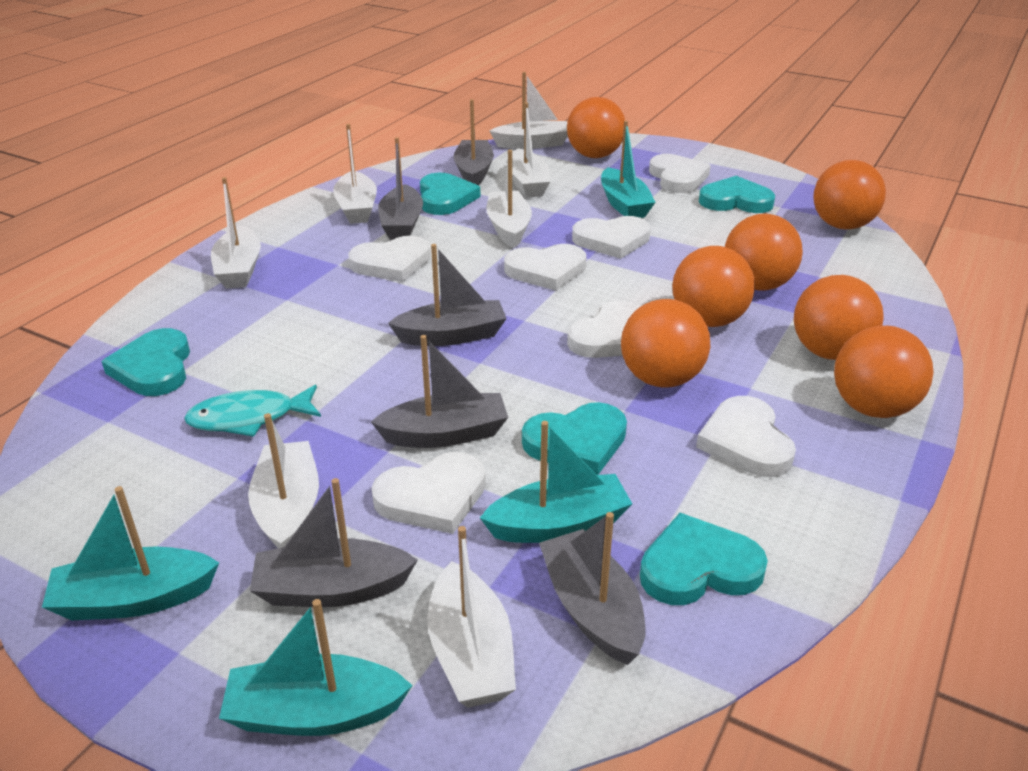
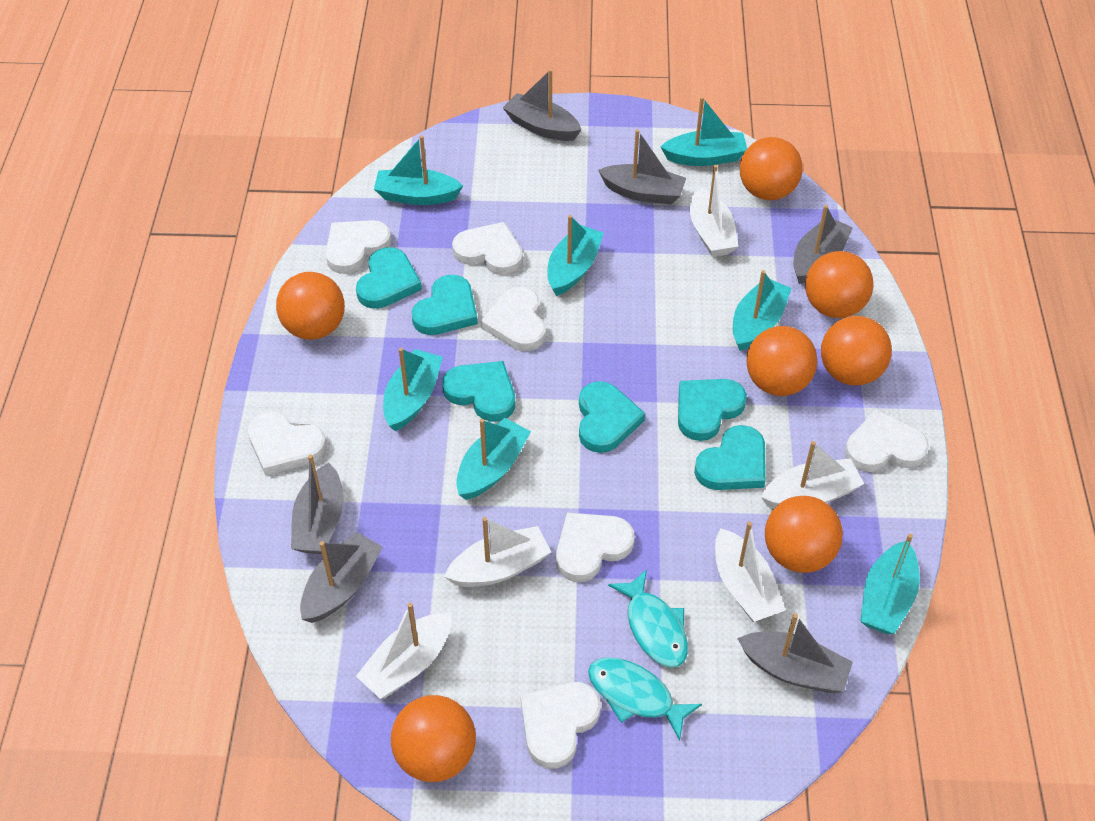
turquoise boat: [42,486,219,620] [219,599,413,736] [480,421,632,543] [601,121,656,218] = 4 -> [374,135,463,205] [383,348,443,431] [456,418,531,500] [547,215,604,296] [660,97,747,166] [733,270,792,351] [860,534,920,634] = 7
turquoise fish: [184,385,321,437] = 1 -> [588,657,702,741] [608,569,688,668] = 2
turquoise heart: [101,328,190,396] [420,173,480,215] [522,402,627,475] [640,513,768,605] [699,176,775,213] = 5 -> [356,247,422,309] [412,275,478,335] [442,361,515,422] [579,381,645,453] [678,379,747,441] [694,425,766,490] = 6
white boat: [211,177,261,289] [248,413,319,548] [333,124,377,224] [427,526,516,708] [486,150,532,248] [490,72,568,149] [506,102,550,198] = 7 -> [356,603,451,699] [444,517,551,587] [690,165,738,257] [715,522,785,622] [761,441,864,509] = 5

